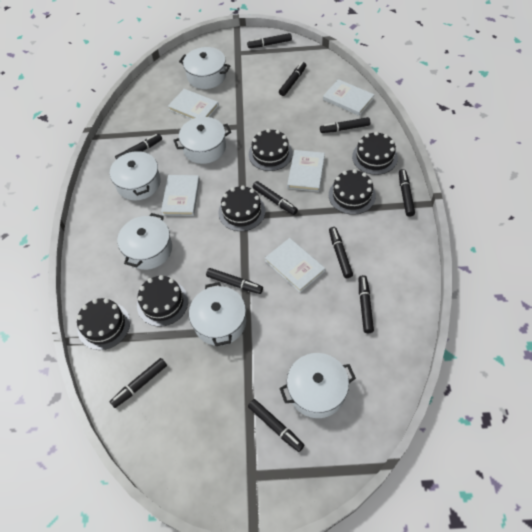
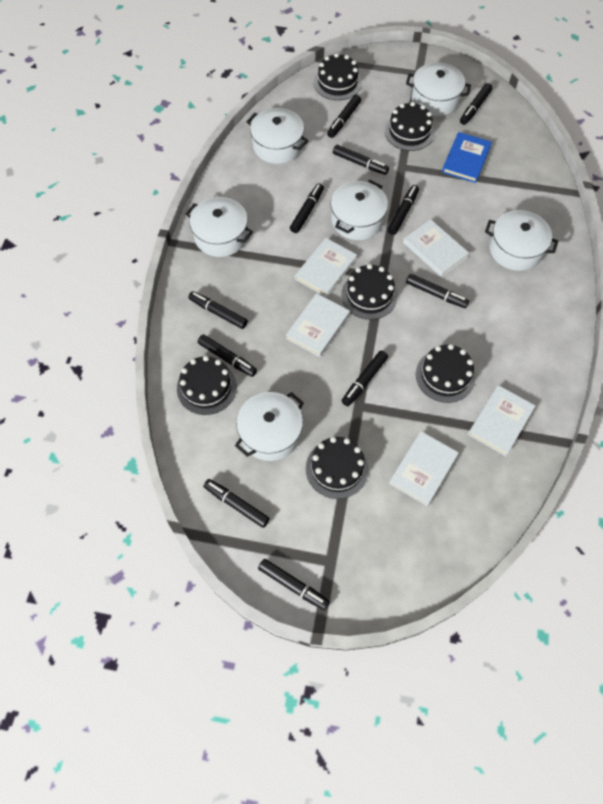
blue book: none = 0 -> [442,132,492,183] = 1

